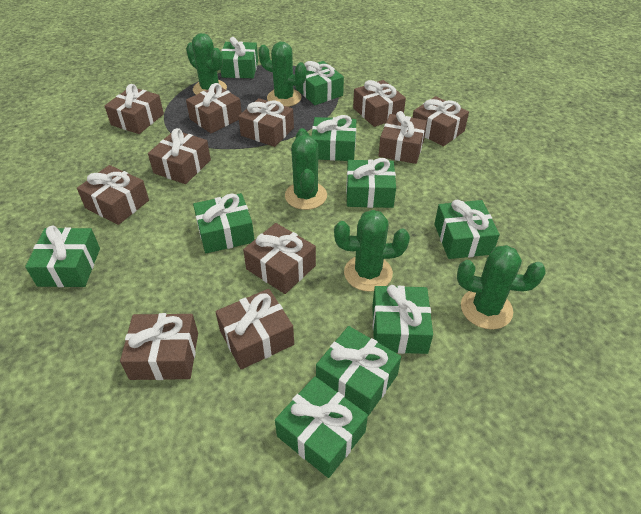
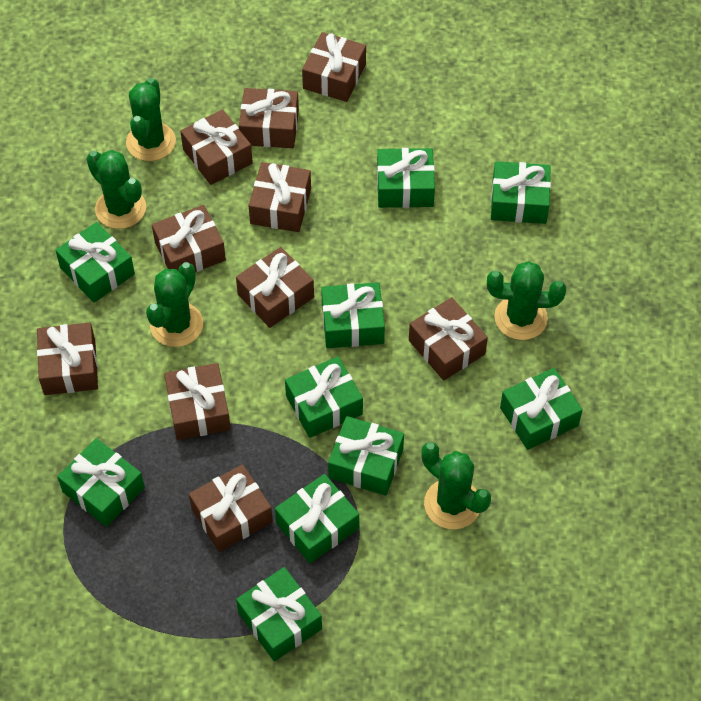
brown gift: [77,165,149,225] [105,84,164,134] [120,313,198,380] [148,128,211,184] [186,83,242,133] [216,289,294,369] [238,98,294,147] [243,223,316,294] [353,80,406,127] [378,111,427,164] [412,96,469,147] = 11 -> [37,323,98,395] [152,205,226,272] [164,363,231,440] [180,109,253,185] [189,464,273,552] [236,247,314,328] [239,88,299,148] [248,162,311,232] [302,32,366,102] [409,297,488,381] = 10

